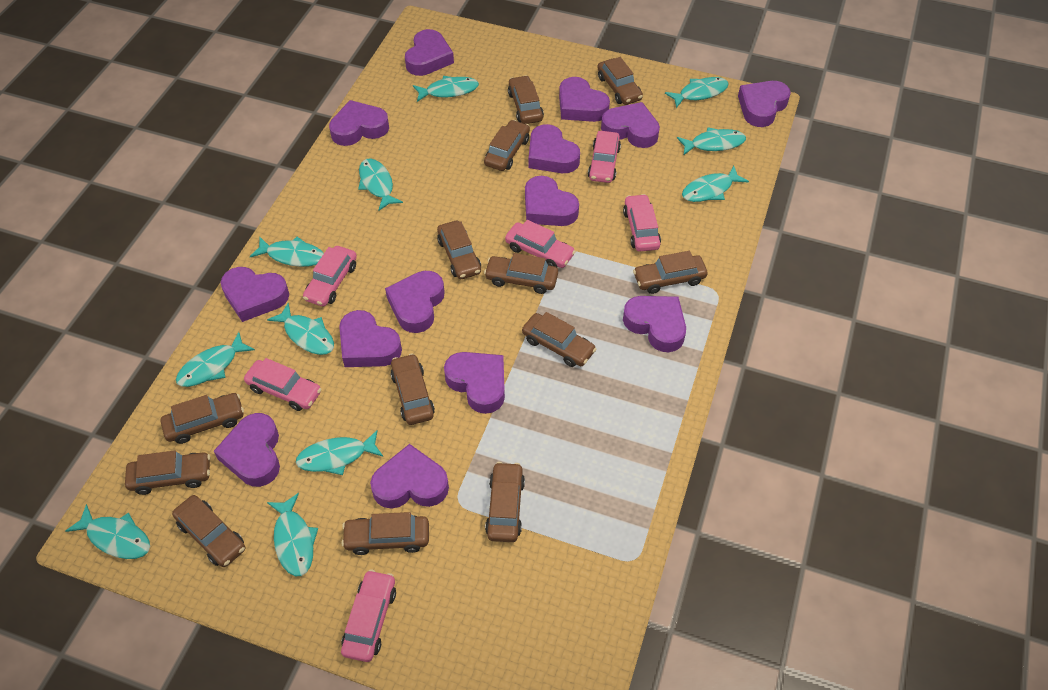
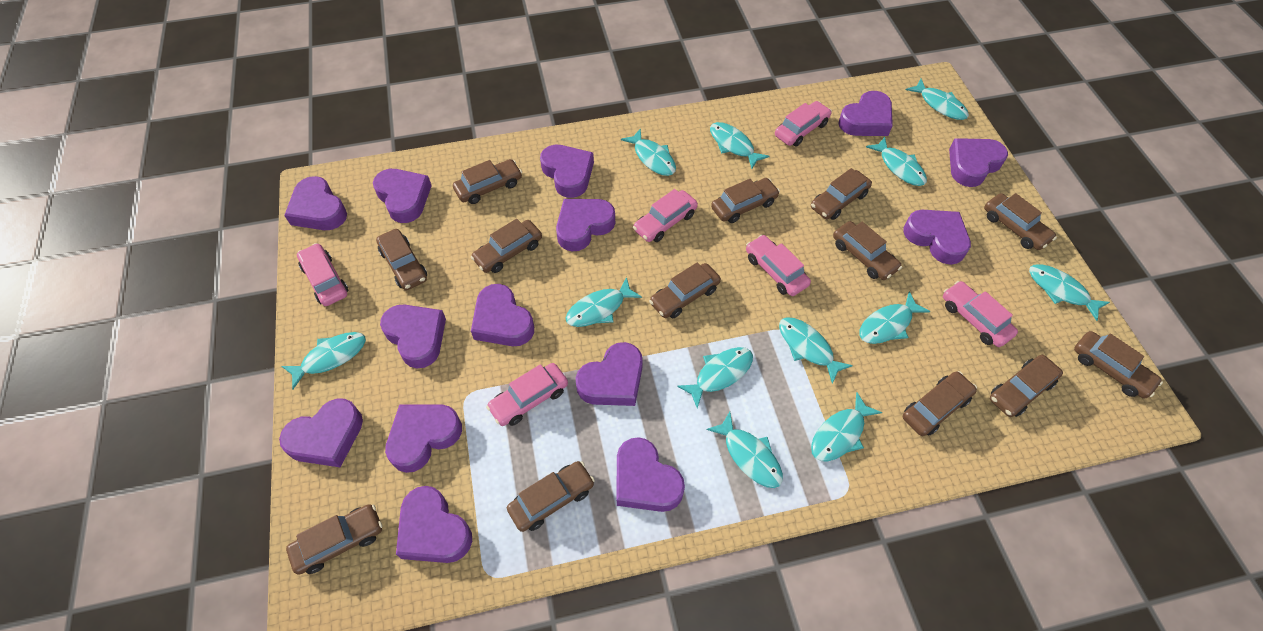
turquoise fish: [66,504,150,559] [176,332,255,387] [250,236,324,267] [267,303,334,355] [267,493,318,576] [296,430,383,475] [358,158,403,211] [413,76,479,102] [665,77,729,108] [677,127,746,156] [682,166,749,202] = 11 -> [282,332,366,389] [566,277,642,327] [621,128,676,176] [677,347,753,408] [706,412,783,488] [710,122,770,169] [779,317,853,383] [811,392,882,461] [859,291,930,344] [866,137,927,186] [906,79,969,120] [1029,264,1110,321] = 12

